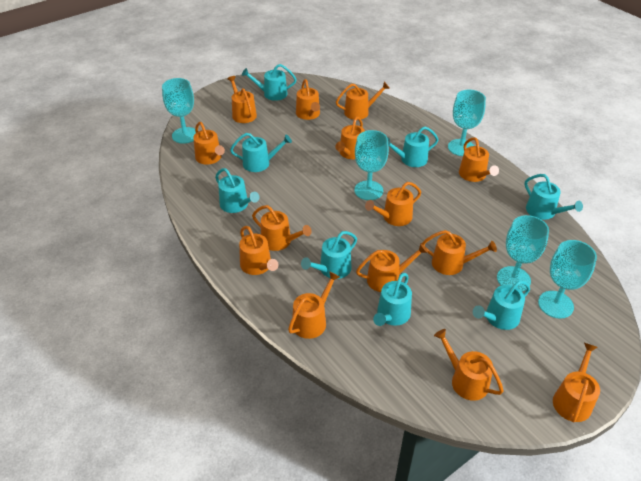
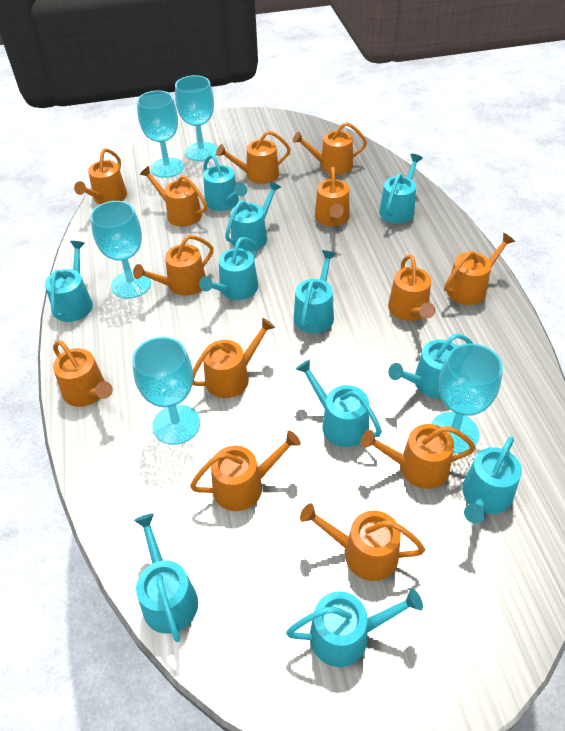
orange watering can: [193,122,225,165] [227,76,257,123] [239,226,278,275] [252,205,312,251] [288,271,340,339] [296,79,320,120] [335,117,365,159] [336,82,390,120] [356,243,428,292] [365,182,421,226] [422,230,497,275] [434,329,504,401] [459,137,499,182] [553,343,600,423] = 14 -> [53,340,113,407] [74,149,127,204] [133,235,213,296] [140,166,207,227] [190,431,301,511] [192,318,275,398] [216,131,291,184] [293,122,367,175] [300,503,425,581] [315,167,350,226] [361,424,476,489] [388,255,435,321] [444,233,515,305] = 13
turquoise watering can: [215,168,260,213] [230,133,292,172] [242,64,297,101] [301,231,357,279] [373,273,412,326] [387,126,439,167] [473,281,530,330] [524,174,583,220] = 8 -> [45,241,93,322] [134,513,198,642] [199,237,258,300] [203,154,247,211] [225,181,281,251] [286,588,423,667] [294,250,336,333] [296,359,382,447] [379,154,423,224] [388,334,473,399] [462,437,522,524] = 11

